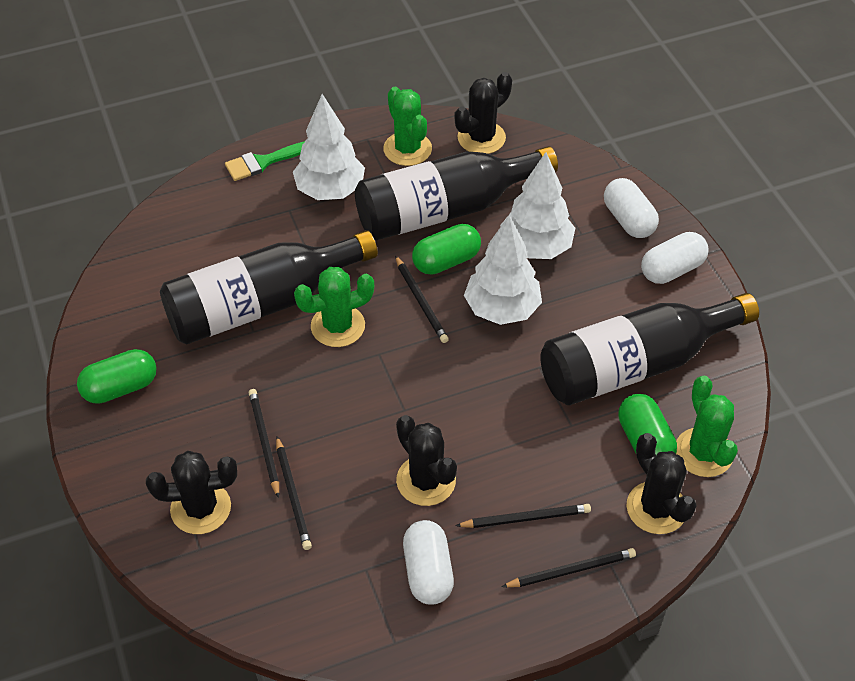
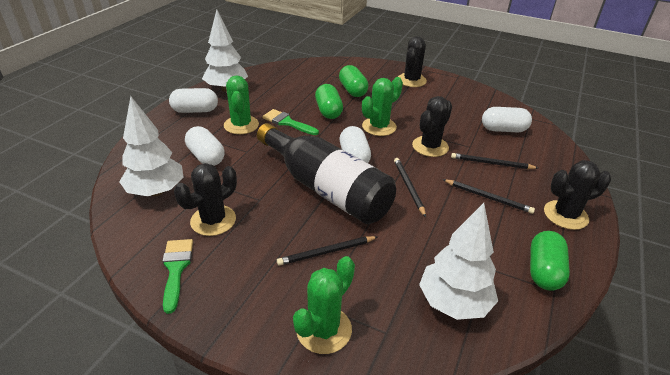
black bottle: [160,230,378,345] [355,146,558,241] [540,293,759,405] = 3 -> [257,123,396,224] = 1
black pencil: [249,389,279,498] [276,436,312,550] [395,256,449,343] [455,504,591,528] [502,548,636,587] = 5 -> [277,236,377,266] [394,158,426,217] [442,179,535,214] [451,153,538,169] = 4
green brush: [225,141,305,181] = 1 -> [162,239,193,314] [262,109,319,135] = 2
white capsule: [403,520,454,605] [604,178,659,238] [641,232,709,284] = 3 -> [169,88,218,113] [185,126,224,166] [340,126,371,163] [482,107,532,132] = 4

